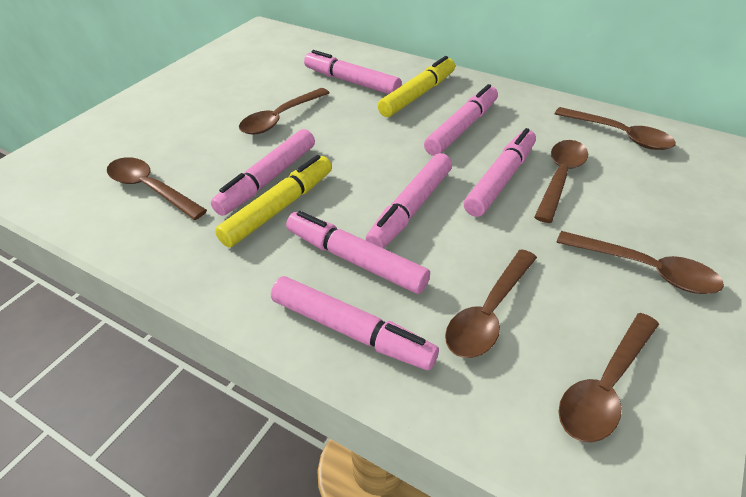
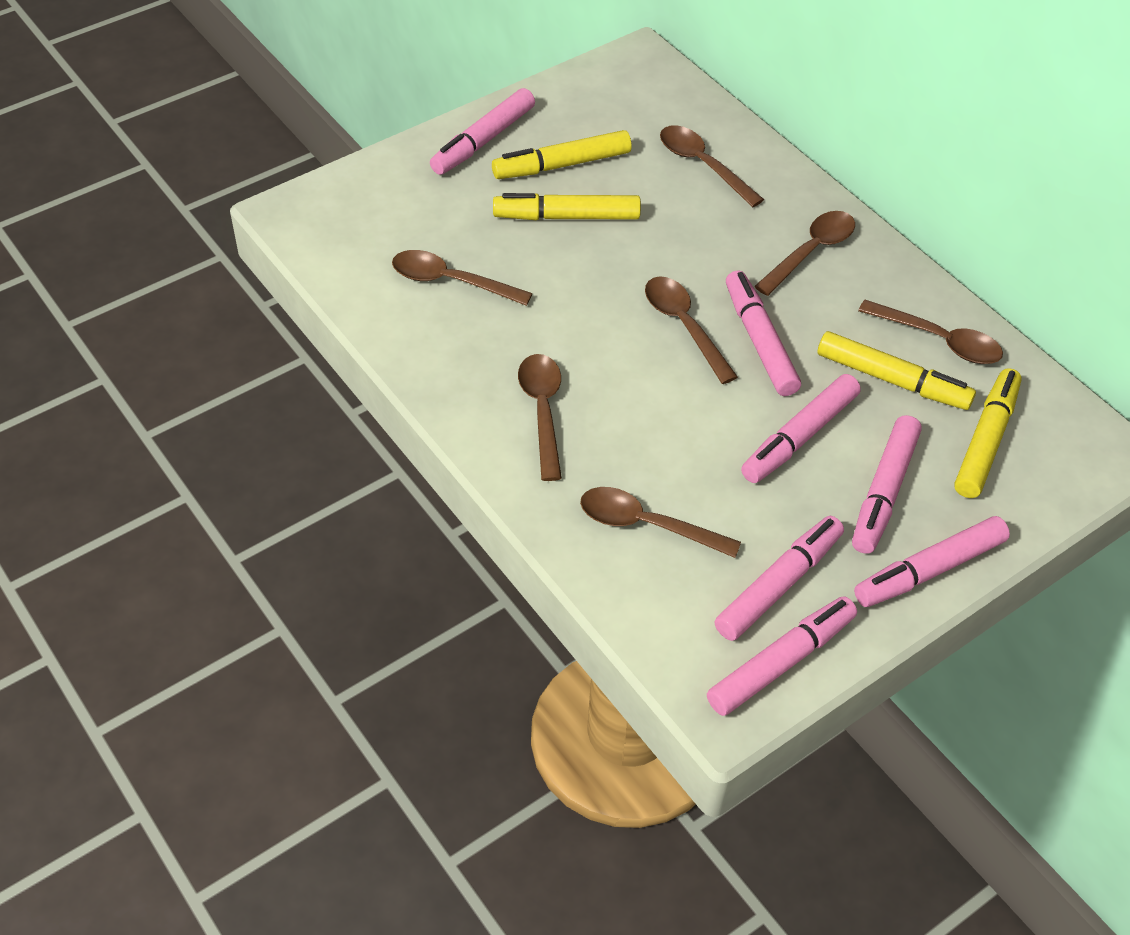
yellow marker: [215,155,332,248] [378,56,455,117] = 2 -> [492,130,632,179] [493,193,641,220] [817,331,976,410] [954,368,1022,498] = 4

